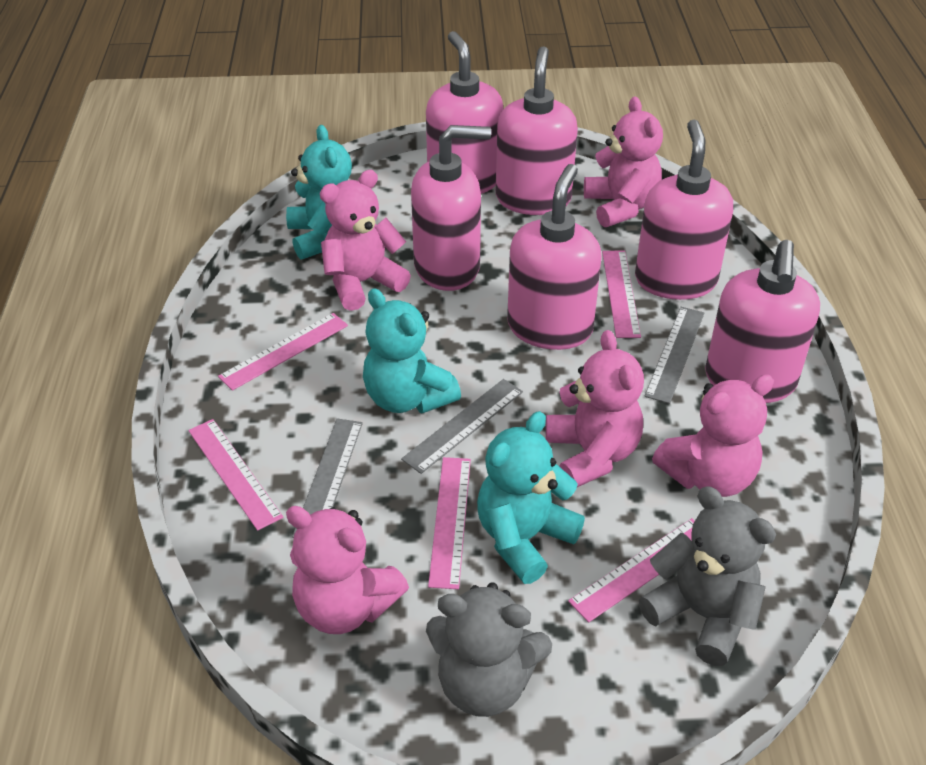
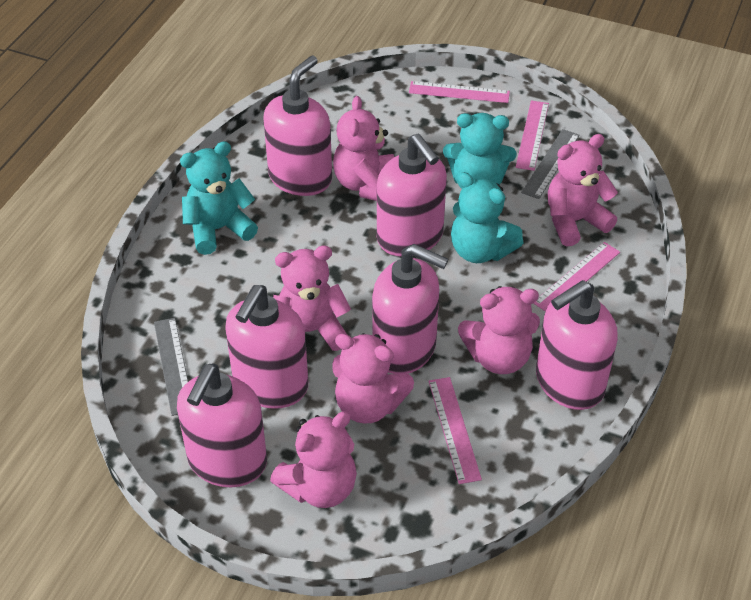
grey ruler: [292,419,363,538] [401,379,523,474] [644,307,704,404] = 3 -> [154,318,188,416] [521,129,580,199] = 2
grey teddy bear: [426,582,552,717] [639,487,776,666] = 2 -> none = 0
pink ruler: [188,419,283,531] [218,313,348,391] [428,457,471,589] [568,518,695,623] [602,251,641,338] = 5 -> [409,81,510,103] [428,377,482,484] [516,100,549,171] [533,242,620,312] = 4
pink teddy bear: [286,506,409,634] [320,170,411,311] [546,330,644,487] [584,96,663,227] [652,374,774,497] = 5 -> [270,412,357,508] [273,246,351,351] [332,333,414,424] [333,96,394,201] [458,286,540,374] [548,134,618,246] = 6

